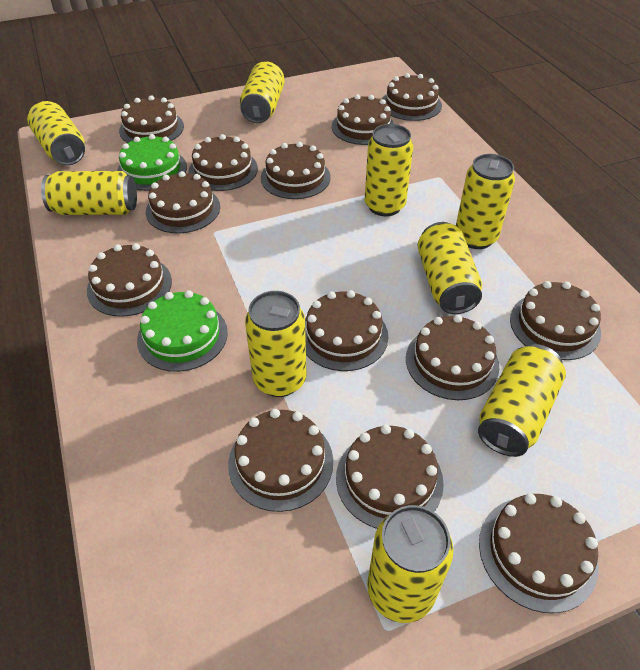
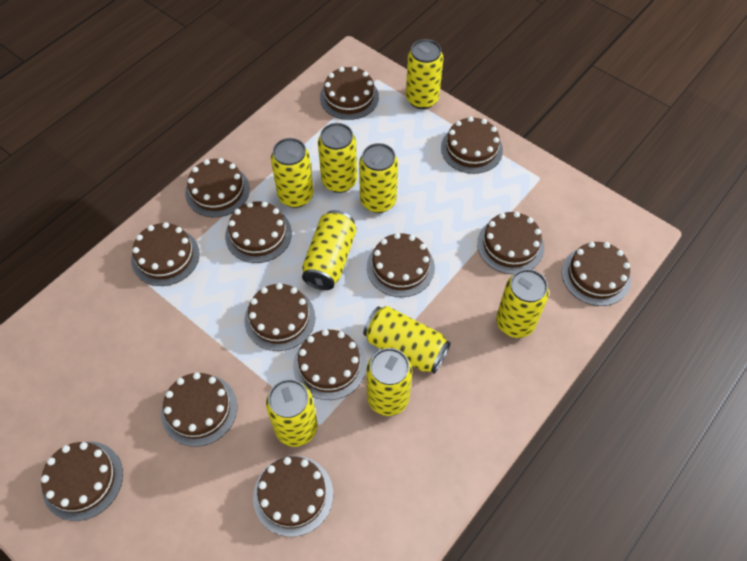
green cake: [117,134,187,191] [137,290,228,372] = 2 -> none = 0

